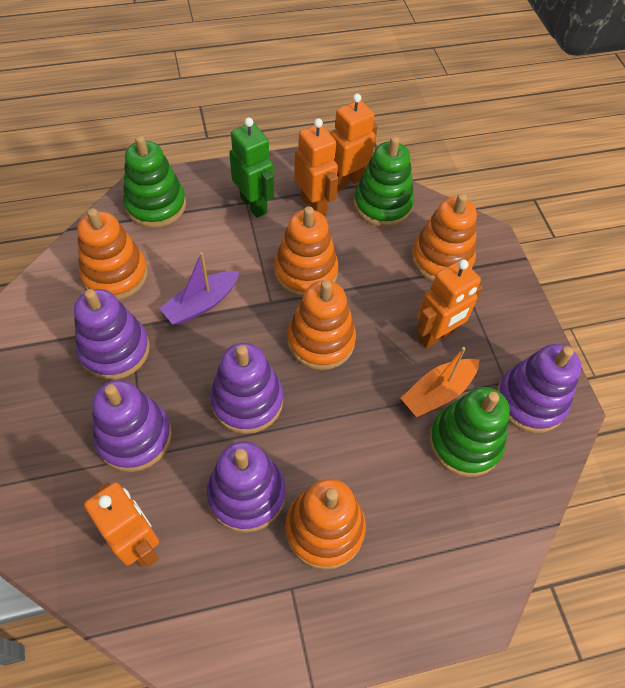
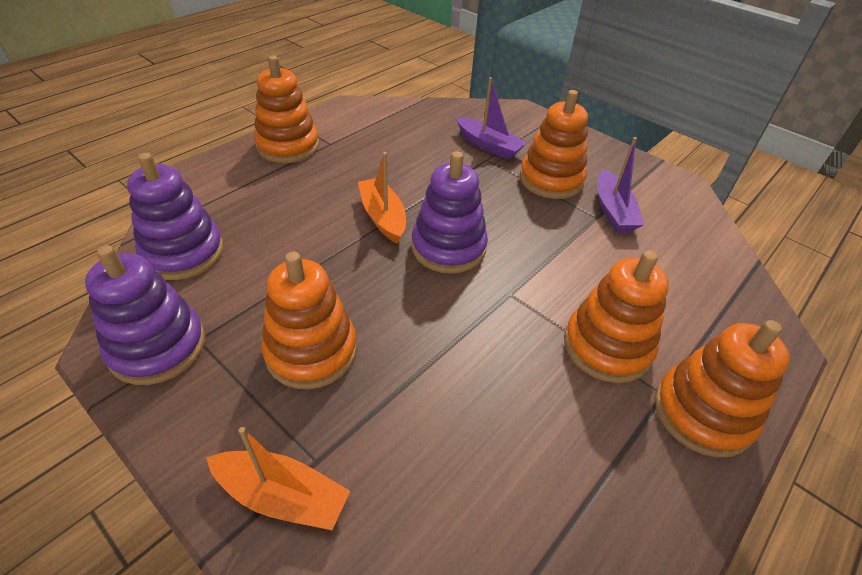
green robot: [229,117,274,218] = 1 -> none = 0
green stacking toy: [123,135,186,228] [354,136,414,227] [429,387,510,477] = 3 -> none = 0
orange boat: [401,347,479,417] = 1 -> [206,427,350,530] [358,152,406,244] = 2
orange robot: [84,482,159,567] [294,118,338,216] [330,93,378,191] [416,259,483,349] = 4 -> none = 0
purple boat: [159,252,240,325] = 1 -> [456,77,527,160] [598,137,644,232] = 2
purple stacking toy: [74,289,150,380] [92,380,172,472] [207,441,286,533] [210,343,283,434] [497,344,581,433] = 5 -> [85,245,205,385] [127,153,224,280] [411,151,488,274] = 3

